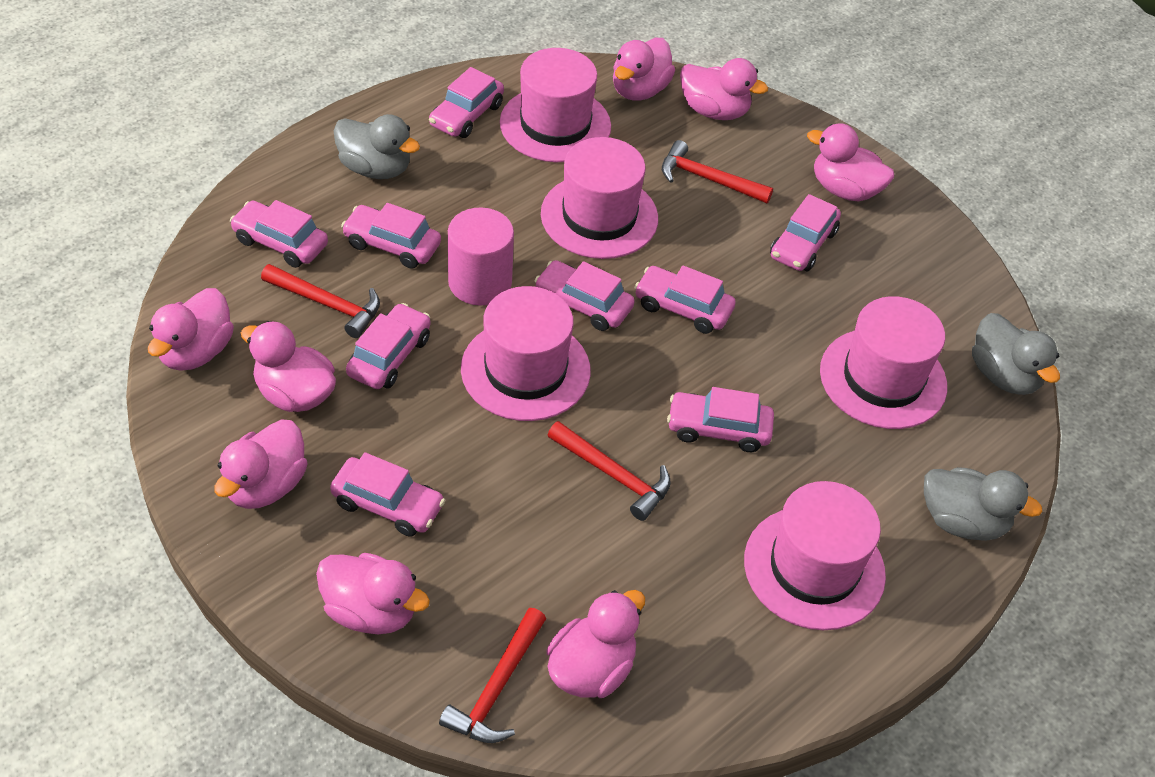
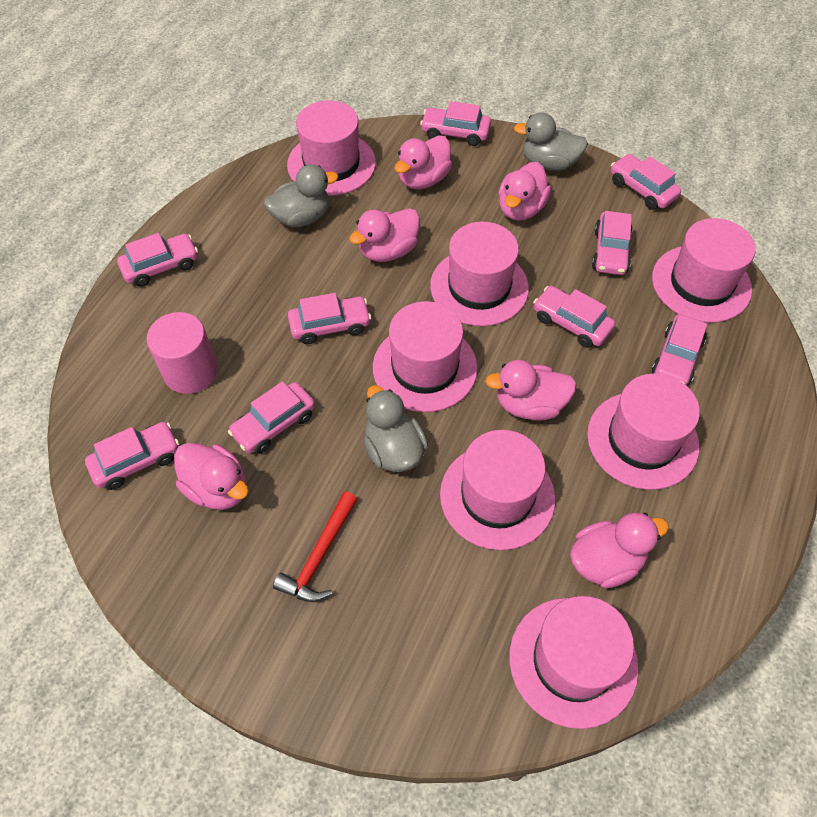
pink duck: [148,288,234,370] [214,419,308,509] [241,321,336,412] [316,553,430,634] [547,590,645,698] [613,38,675,101] [680,58,768,120] [807,123,894,202] = 8 -> [174,443,249,510] [349,208,420,262] [395,135,452,189] [485,360,577,421] [498,162,551,221] [570,513,669,588] = 6
pink hat: [461,286,591,421] [500,48,611,162] [541,137,658,259] [744,481,886,630] [820,296,947,429] = 5 -> [287,100,376,196] [373,301,478,412] [430,222,529,326] [440,430,555,550] [509,596,639,729] [587,374,700,490] [652,218,756,323] = 7
red hammer: [261,264,380,338] [439,608,546,743] [548,421,671,521] [662,140,773,203] = 4 -> [273,491,358,602] = 1

